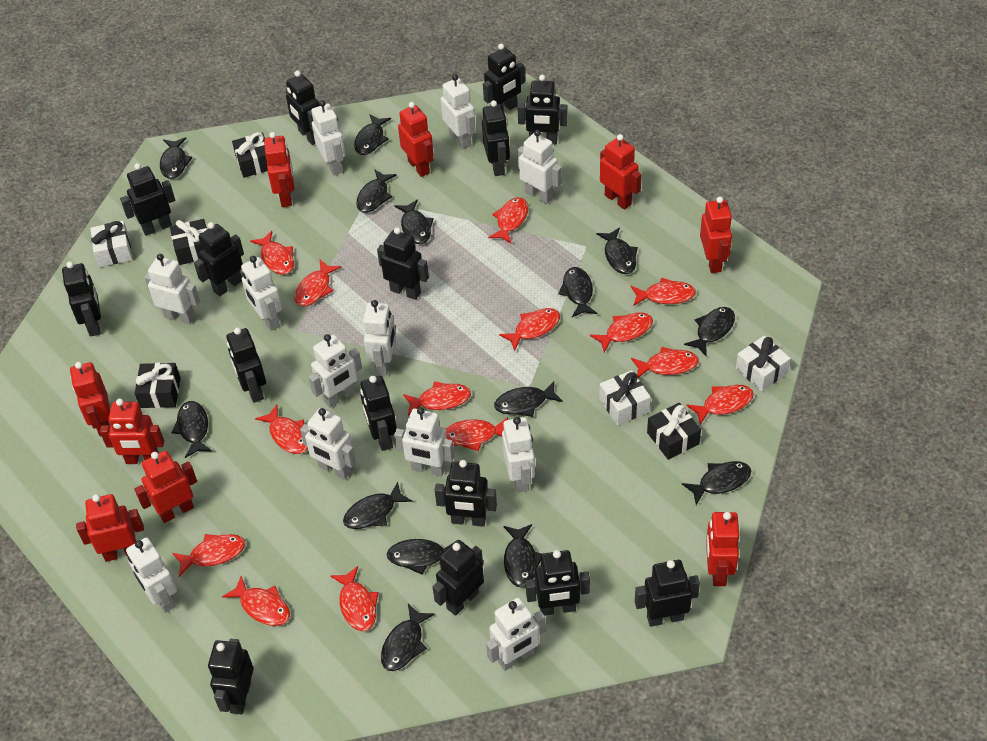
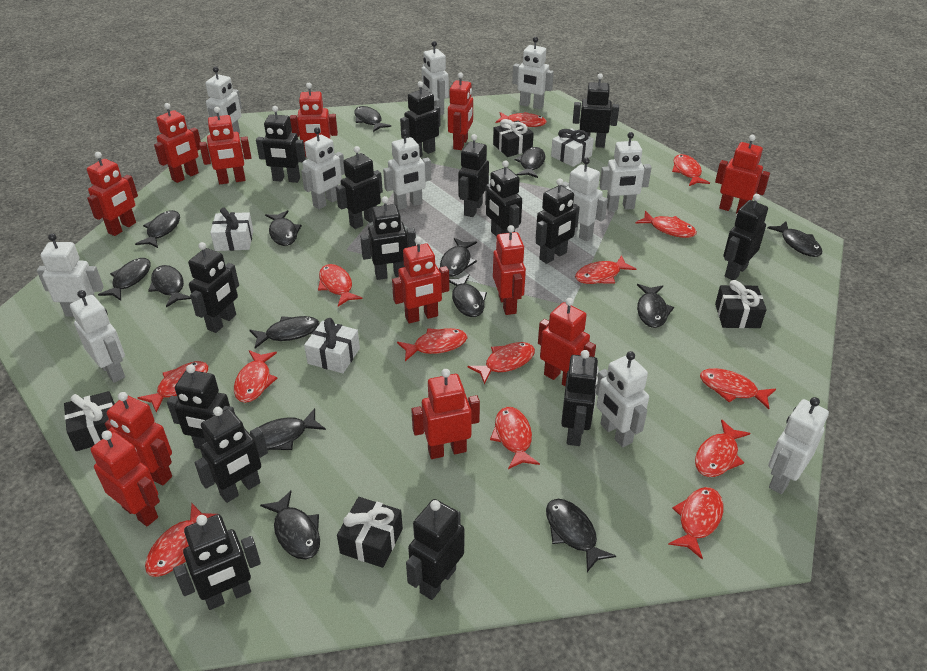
red robot: [70,362,110,437] [76,494,144,562] [100,398,164,464] [134,451,197,523] [264,132,294,207] [398,102,434,177] [600,134,642,210] [700,196,732,273] [706,512,739,586] = 9 -> [87,152,138,236] [91,430,160,526] [105,392,172,486] [154,103,201,183] [199,107,251,184] [290,83,338,156] [392,237,449,324] [411,369,480,459] [448,72,473,150] [493,225,526,315] [538,298,596,386] [715,135,770,213] = 12
white robot: [126,537,177,613] [144,254,200,324] [241,256,282,331] [300,408,356,480] [309,334,362,408] [311,100,345,175] [363,300,396,376] [394,407,454,476] [441,74,476,149] [486,598,546,671] [502,417,535,492] [517,130,562,204] = 12 -> [37,233,104,317] [70,290,125,383] [205,67,242,134] [301,127,345,209] [383,130,431,210] [421,41,449,115] [512,37,554,109] [562,158,608,241] [596,351,649,447] [599,132,652,211] [768,397,829,494] = 11

